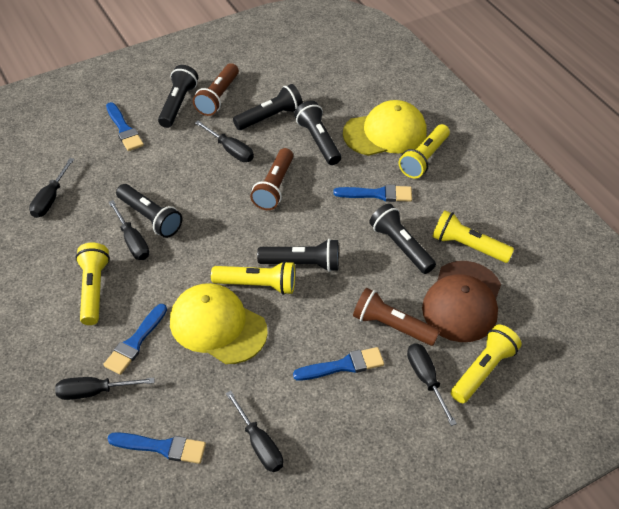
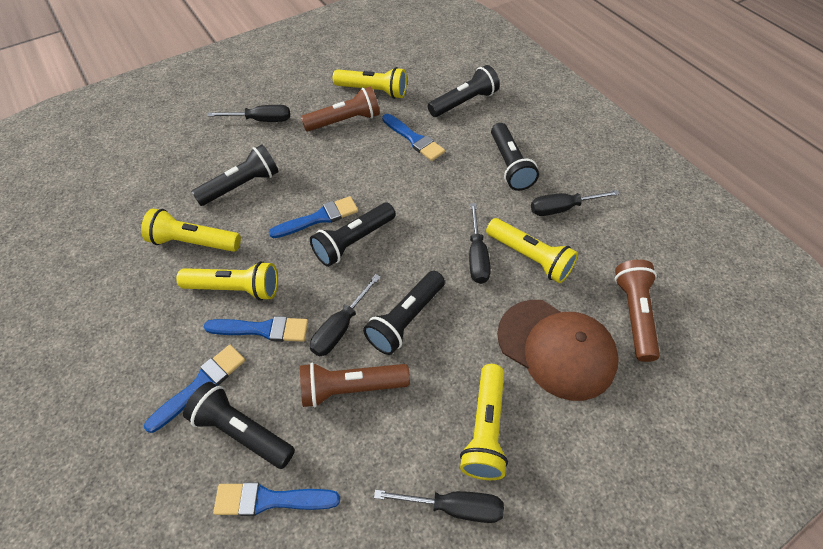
black screwdriver: [29,158,74,218] [55,377,154,400] [108,200,149,260] [195,120,254,162] [226,391,283,472] [407,343,457,426] = 6 -> [208,105,290,122] [310,274,381,356] [374,490,504,523] [469,203,491,284] [531,190,620,216] = 5
yellow cap: [170,283,268,364] [343,100,427,156] = 2 -> none = 0

